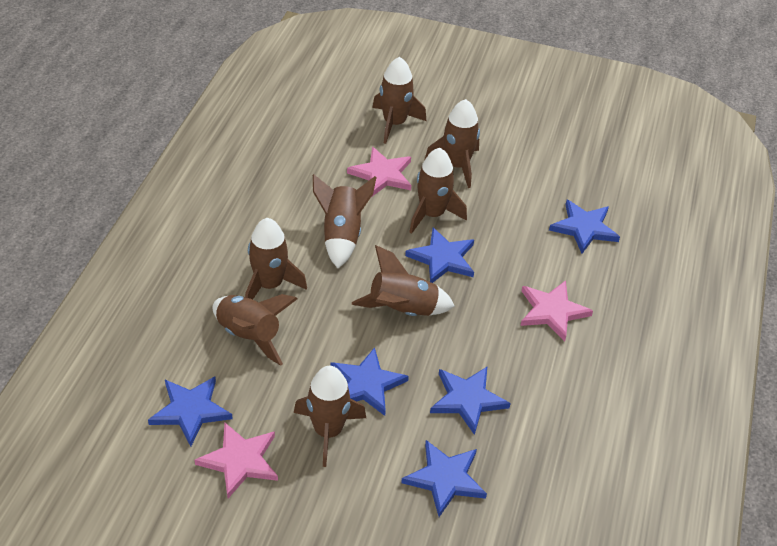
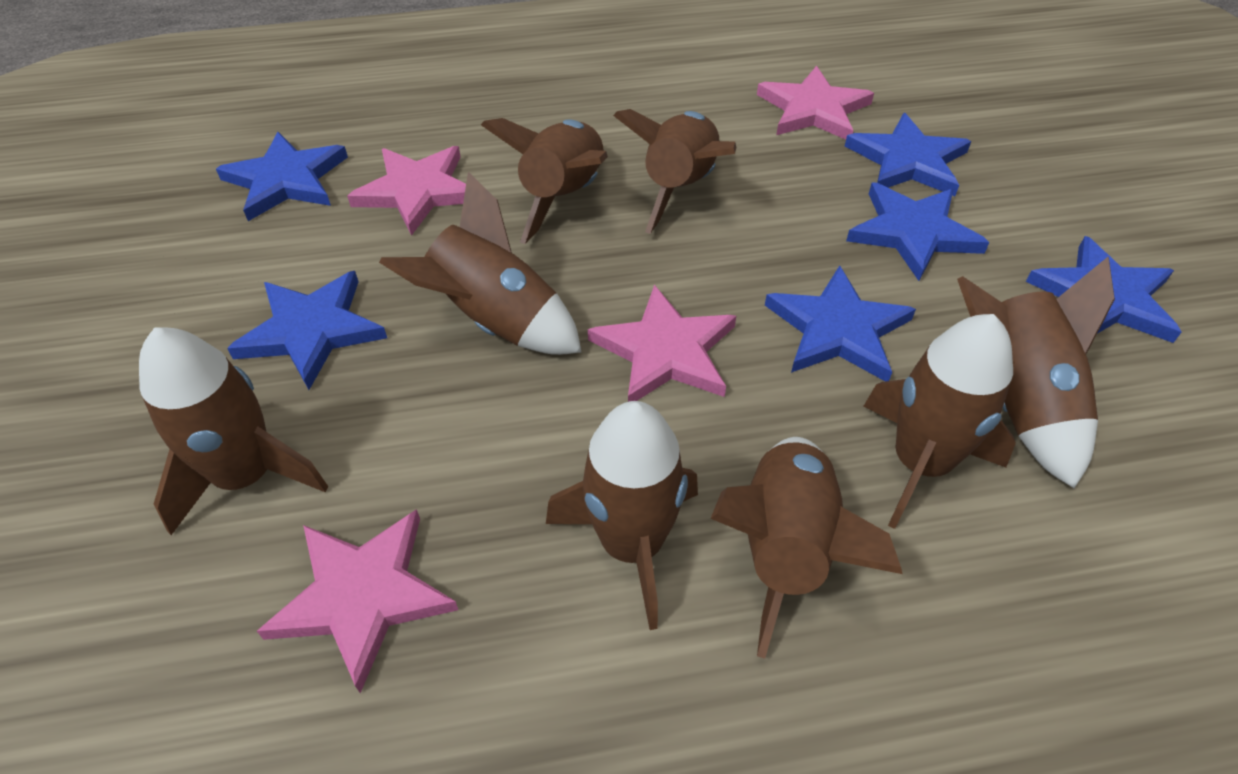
pink star: [194,422,278,498] [347,147,411,196] [520,280,593,342] = 3 -> [257,509,458,693] [347,146,466,236] [588,285,736,402] [757,66,874,140] = 4

